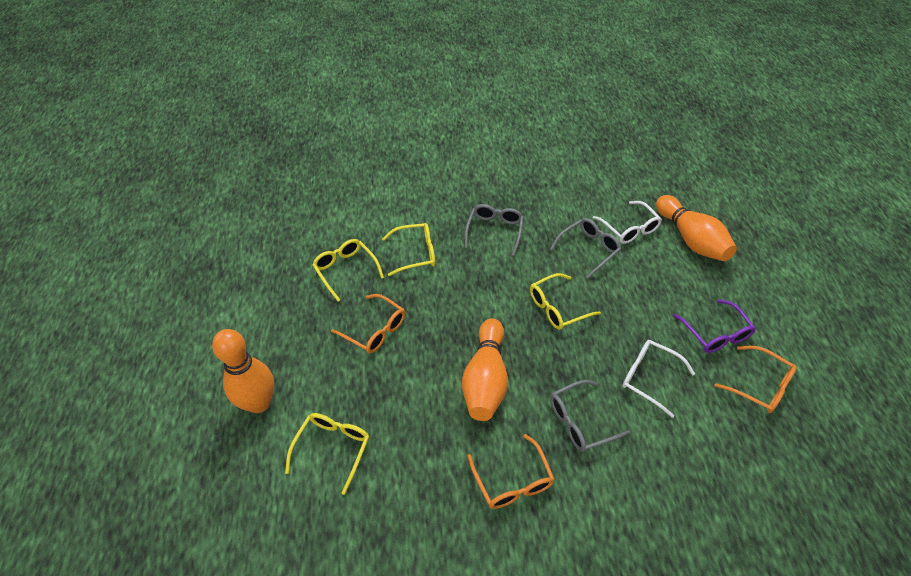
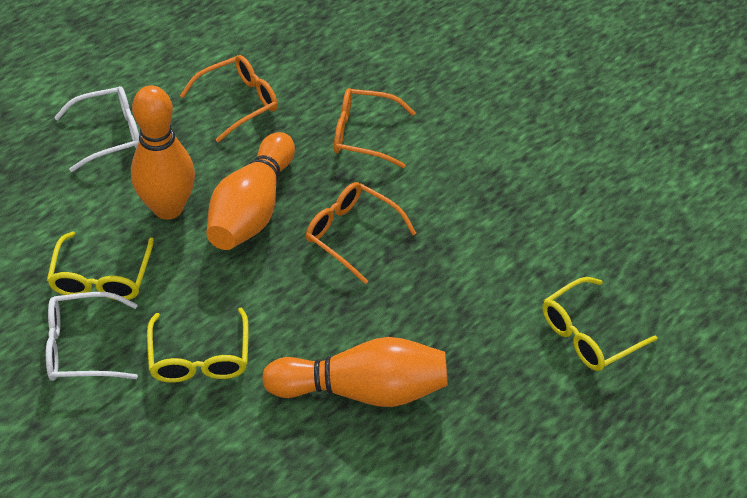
grey glasses: [465,204,524,256] [550,218,621,279] [550,380,631,452] = 3 -> none = 0
purple glasses: [673,299,756,353] = 1 -> none = 0
yellow glasses: [285,413,369,495] [312,239,384,302] [382,223,435,276] [530,273,601,330] = 4 -> [47,232,154,300] [147,308,249,383] [542,277,658,371] = 3

